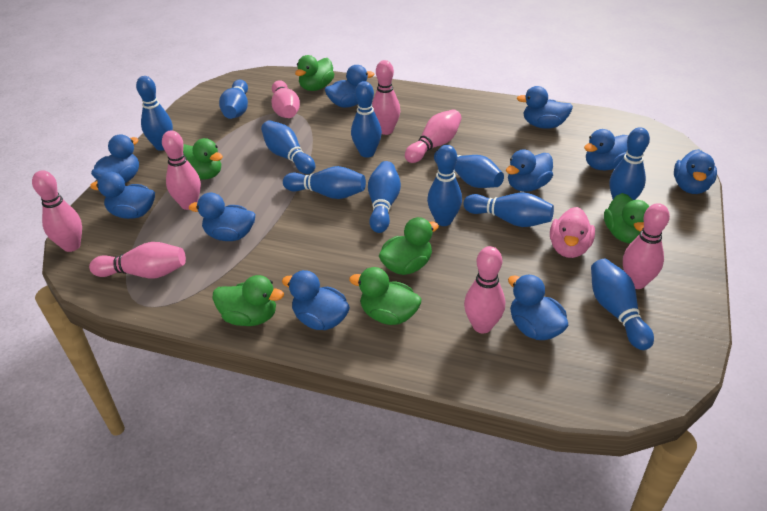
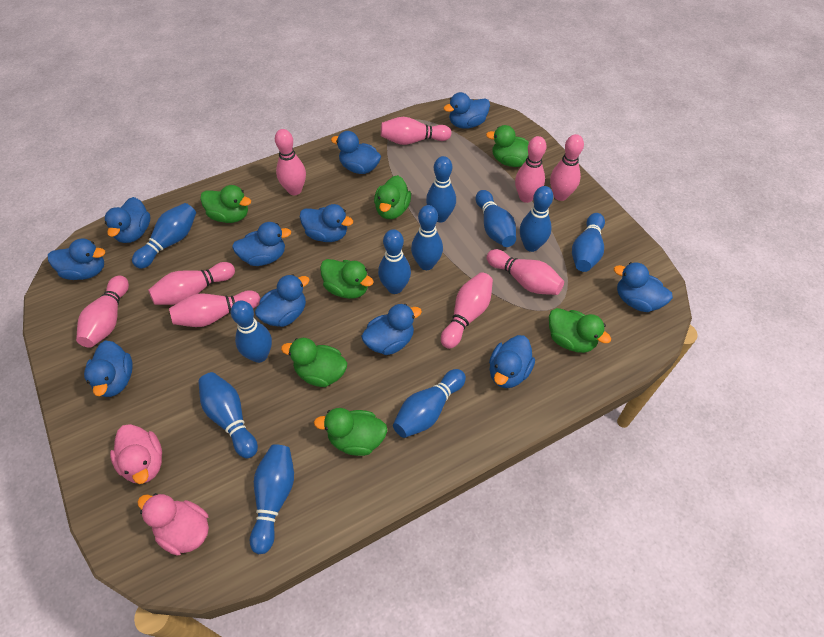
blue duck: [90,172,155,219] [91,135,139,183] [189,193,255,241] [282,270,350,330] [325,65,374,108] [506,150,553,192] [508,274,569,340] [517,86,573,129] [584,129,629,170] [674,149,717,194] = 10 -> [48,238,105,280] [84,340,133,397] [105,197,151,243] [232,222,291,266] [255,274,310,327] [300,204,353,242] [331,131,381,174] [361,304,422,355] [444,92,490,129] [489,335,535,388] [614,262,673,312] = 11
green duck: [183,138,223,180] [212,275,284,326] [295,55,334,91] [349,267,422,325] [379,217,439,275] [604,193,650,243] = 6 -> [200,185,251,223] [281,338,347,387] [314,408,388,456] [320,259,374,299] [374,175,411,219] [486,125,529,167] [549,308,611,353] = 7
pink bowling pin: [32,170,82,252] [89,242,186,279] [162,130,201,210] [271,80,300,118] [372,60,400,135] [405,109,462,163] [464,246,505,333] [623,203,670,289] = 8 -> [76,275,129,348] [148,262,235,305] [169,290,260,327] [275,129,306,195] [381,117,452,145] [441,272,493,349] [486,249,564,295] [515,136,547,203] [550,134,584,201] = 9
pink duck: [550,207,595,258] = 1 -> [110,424,162,484] [137,493,209,556] = 2

